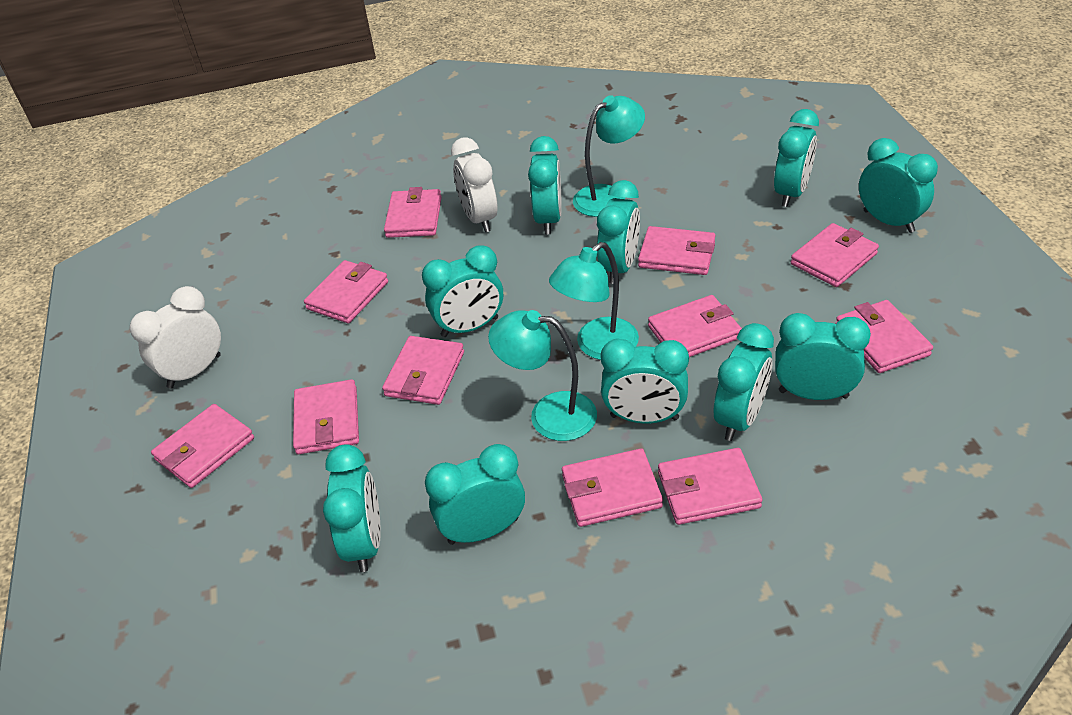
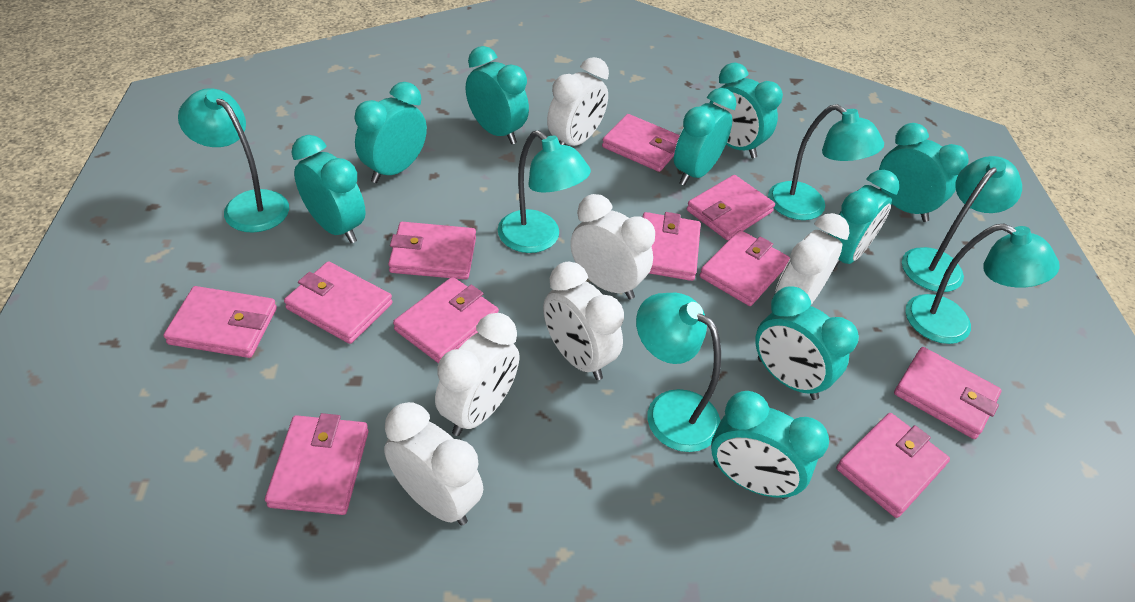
turquoise clock: [323,444,381,572] [422,245,503,337] [425,444,525,545] [528,136,561,234] [597,180,640,284] [601,339,689,424] [714,323,774,441] [774,109,819,207] [775,313,871,400] [859,138,938,233] = 10 -> [291,135,366,243] [354,82,427,183] [466,46,529,144] [674,88,737,186] [710,63,783,158] [711,391,829,499] [755,286,859,400] [828,170,899,270] [879,123,969,222] = 9
turquoise lamp: [488,310,597,441] [549,242,639,360] [573,95,645,217] = 3 -> [178,88,289,233] [498,130,591,253] [636,293,721,452] [768,104,884,220] [902,156,1022,292] [906,223,1060,344] = 6
white clock: [130,286,221,389] [451,137,497,232] = 2 -> [384,402,483,525] [435,313,519,436] [543,262,624,380] [547,57,609,146] [570,194,655,300] [775,213,850,304] = 6

